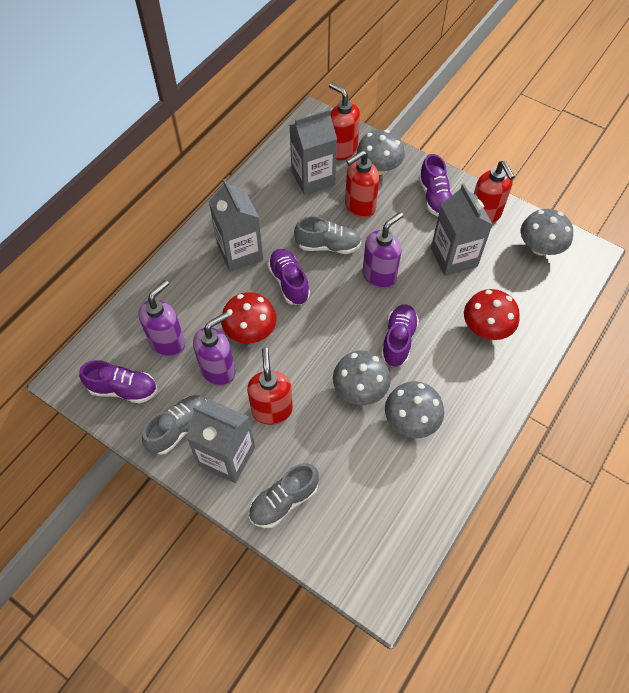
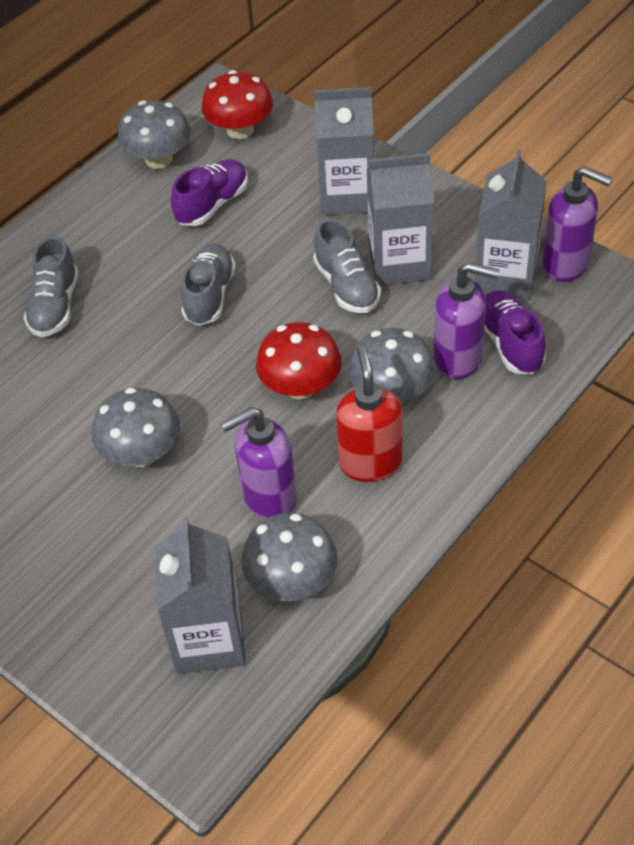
purple shoe: [79,360,157,404] [268,249,310,305] [381,304,419,367] [419,154,452,217] = 4 -> [171,159,248,226] [484,290,546,374] = 2
red soap dispenser: [247,348,293,425] [329,83,360,160] [345,151,379,218] [474,161,515,224] = 4 -> [336,346,402,482] = 1

